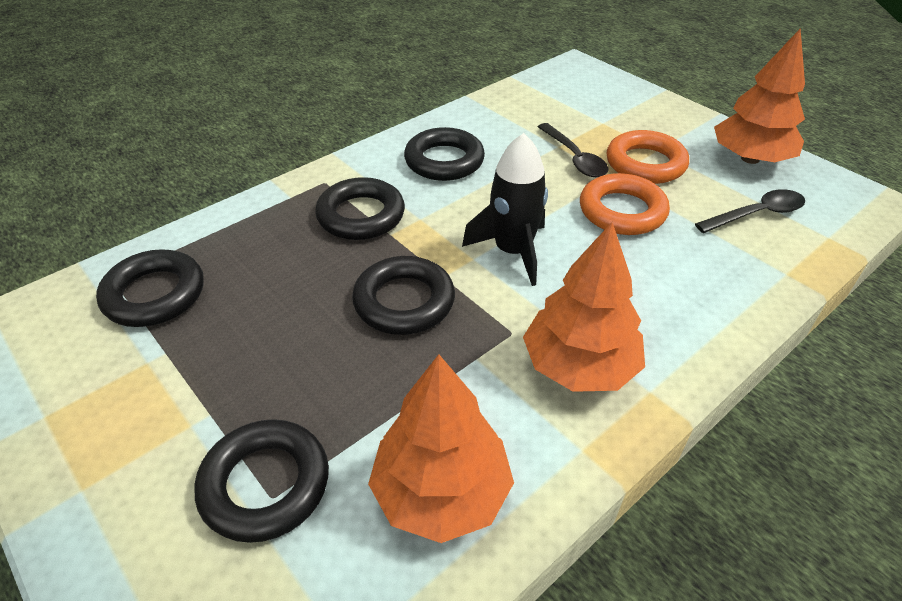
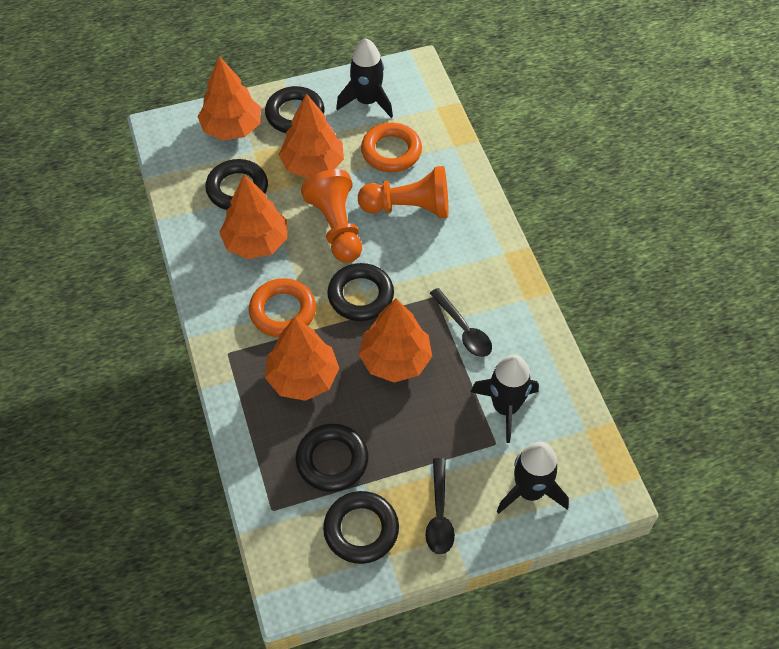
black rocket: [462,133,548,286] = 1 -> [336,38,393,118] [471,354,539,443] [496,442,569,514] = 3
orange pawn: none = 0 -> [301,169,362,263] [358,166,448,218] = 2
orange tree: [368,354,514,543] [523,222,645,392] [714,28,805,164] = 3 -> [198,56,261,140] [219,174,287,259] [265,317,339,401] [279,94,344,178] [358,299,432,382] = 5

